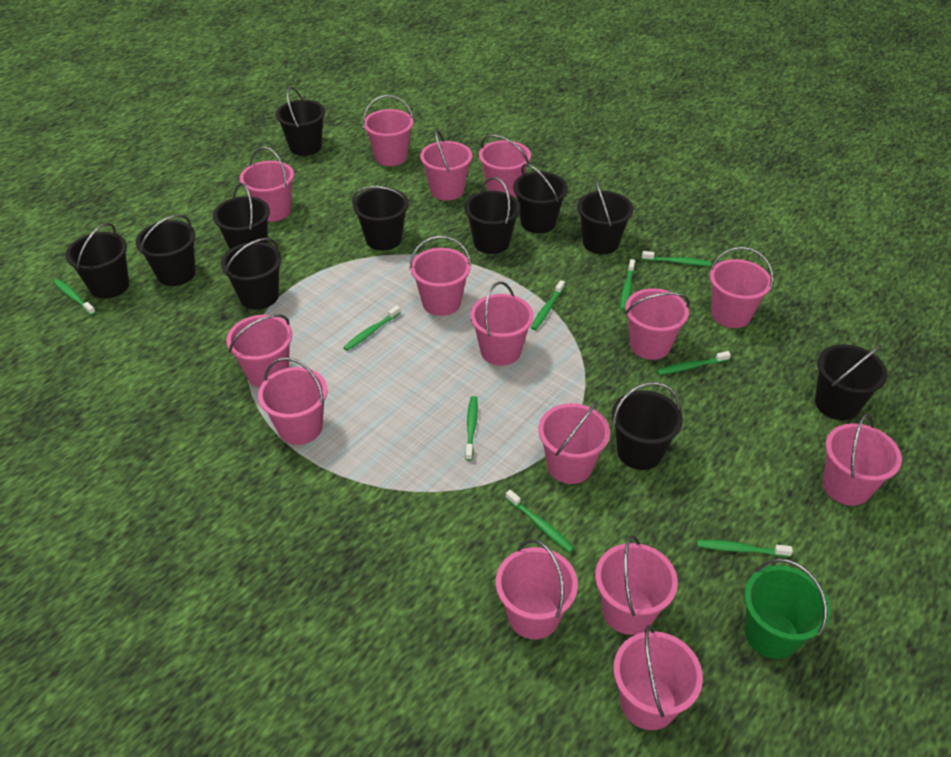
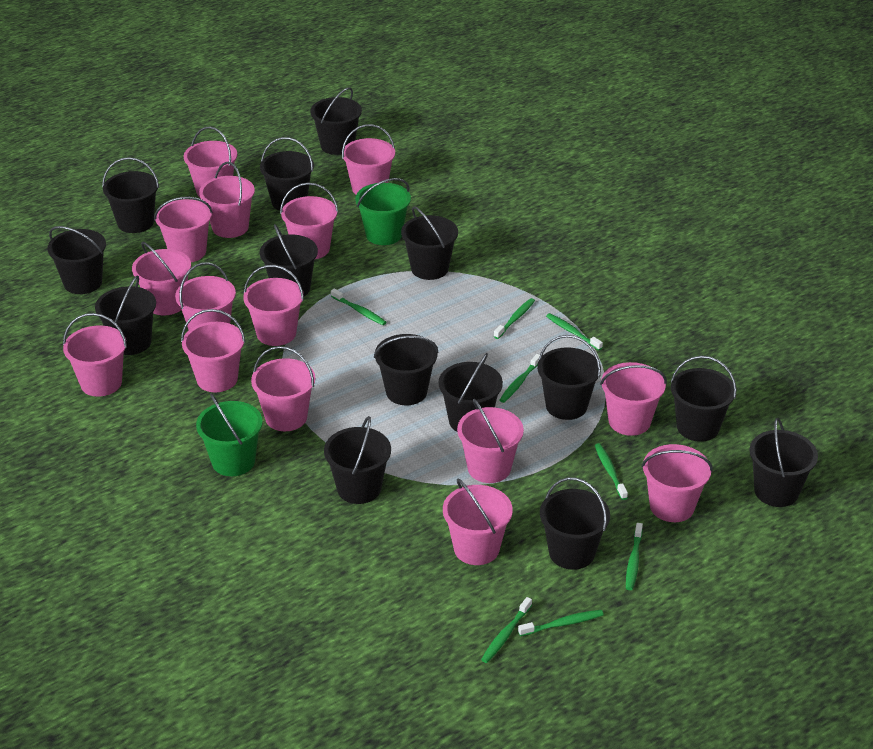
black bucket: [65,223,129,299] [136,214,196,286] [213,183,270,249] [221,238,282,310] [276,87,325,156] [352,186,409,251] [465,177,520,254] [513,163,568,233] [577,179,633,254] [612,382,683,470] [815,344,887,420] = 11 -> [47,226,106,294] [95,276,156,355] [102,157,159,233] [260,137,314,211] [260,224,318,296] [310,87,362,155] [324,416,391,504] [374,334,438,405] [401,206,458,280] [438,353,503,432] [537,335,601,420] [540,477,610,570] [671,356,737,442] [749,418,818,507] = 14
green bucket: [744,558,830,659] = 1 -> [196,393,263,476] [355,178,411,245] = 2
green toothbrush: [54,279,96,315] [343,305,401,351] [465,396,478,461] [506,490,574,553] [531,280,565,330] [620,259,635,310] [642,251,711,266] [657,351,731,375] [697,540,793,557] = 9 -> [331,289,386,325] [481,597,532,663] [494,298,535,339] [499,354,540,403] [518,610,604,636] [546,313,603,350] [595,443,628,500] [626,523,643,590] = 8

